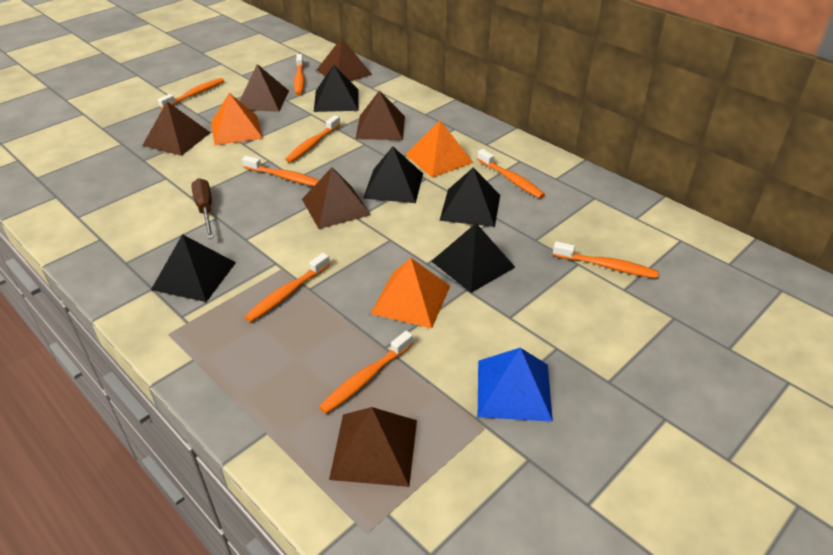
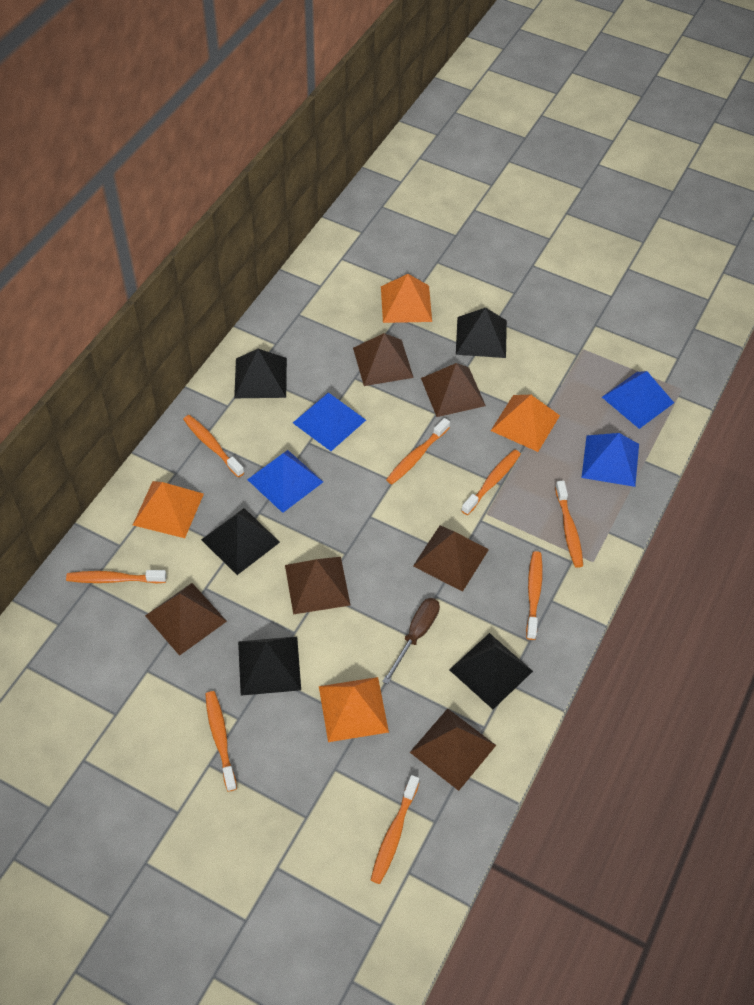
blue pyramid: [478,348,553,422] = 1 -> [247,450,323,513] [293,393,366,451] [581,433,639,487] [602,371,674,429] = 4
orange pyramid: [211,93,263,145] [371,258,450,328] [405,120,474,178] = 3 -> [133,481,204,538] [319,677,389,742] [381,274,432,323] [491,395,560,452] = 4

